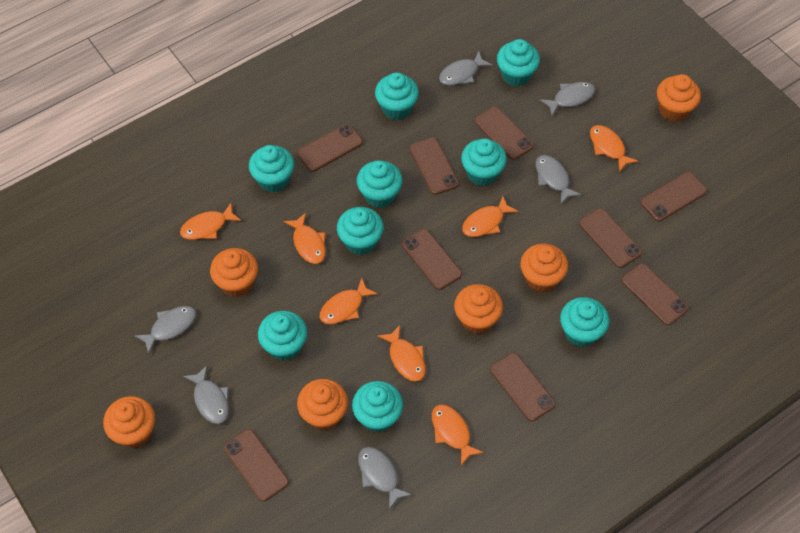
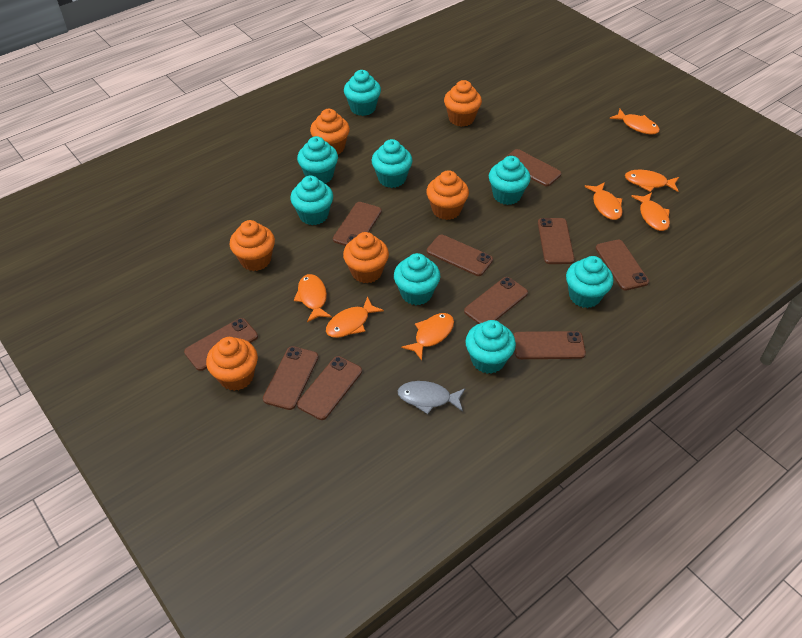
brown phone: [223,429,289,502] [297,124,363,172] [402,229,462,290] [409,137,459,195] [474,107,534,160] [490,353,556,421] [579,208,642,268] [621,263,689,325] [640,172,707,221] = 9 -> [184,318,258,371] [263,346,318,410] [297,356,362,420] [333,202,382,246] [427,235,493,276] [464,277,528,324] [503,149,561,186] [513,331,586,359] [538,218,575,264] [595,240,649,291] = 10
grey fish: [135,306,196,354] [183,365,229,424] [358,447,412,510] [439,51,492,86] [536,155,581,204] [540,82,595,116] = 6 -> [398,381,466,414] = 1
turquoise cupcake: [249,145,294,193] [258,311,307,361] [337,207,384,255] [352,381,403,433] [357,160,403,208] [375,72,419,120] [461,138,507,186] [497,39,540,87] [560,297,609,347] = 9 -> [290,176,333,225] [297,136,338,183] [344,70,381,116] [371,139,412,188] [394,253,440,305] [465,320,516,374] [489,156,531,205] [566,256,613,308] = 8

